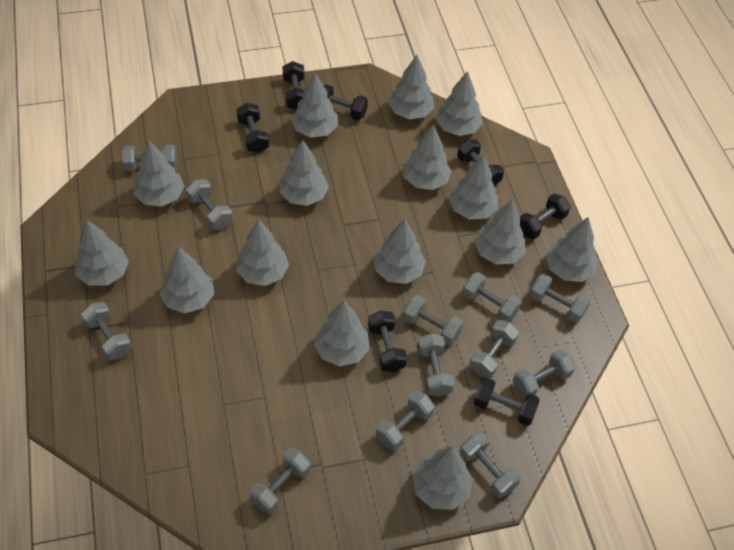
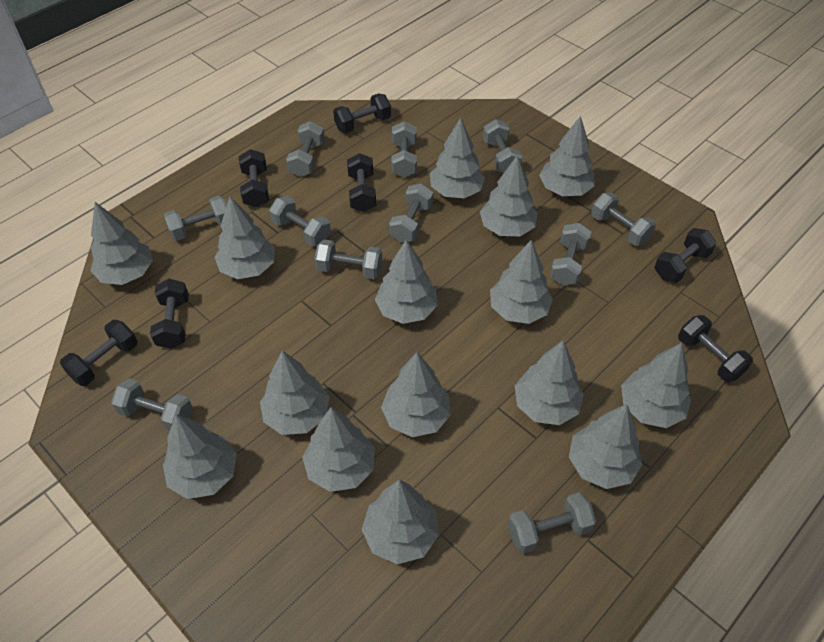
grey dumbbell: [81,302,132,360] [122,145,177,171] [186,179,233,230] [249,448,311,514] [376,390,435,451] [403,295,464,345] [417,333,455,397] [460,432,521,498] [462,272,522,322] [469,320,519,378] [513,349,575,398] [529,274,591,323] = 12 -> [111,378,193,431] [163,196,227,241] [269,196,331,247] [286,121,325,177] [315,240,382,279] [389,184,433,243] [391,121,417,178] [483,119,523,173] [508,493,596,554] [550,223,591,286] [591,192,656,246] = 11

